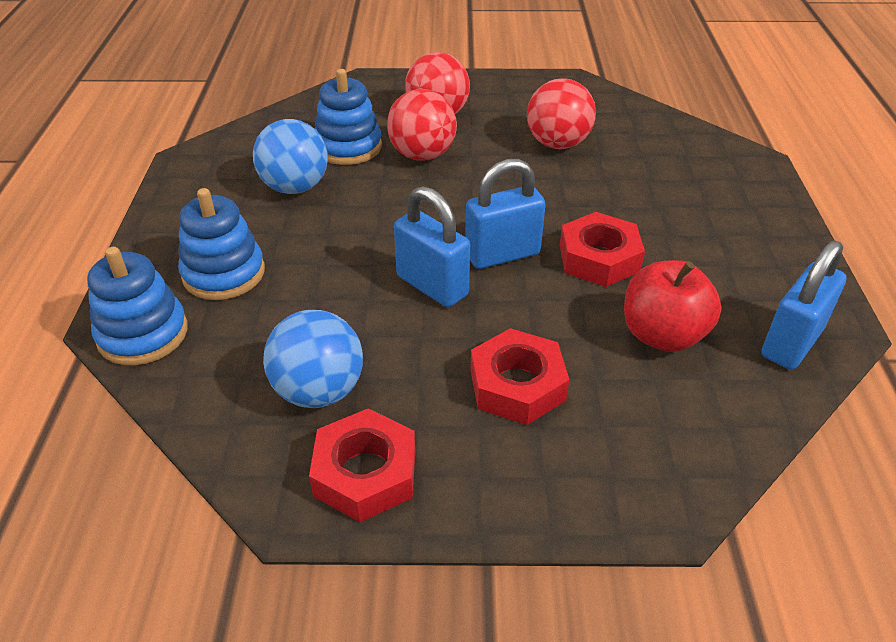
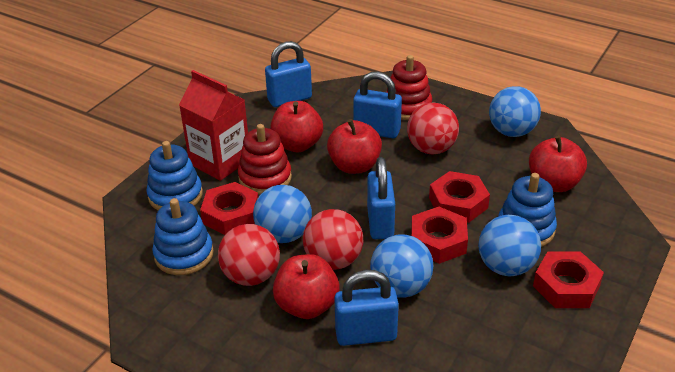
blue ball: [253,119,328,194] [263,310,363,408] = 2 -> [253,185,312,243] [370,235,433,298] [478,215,541,276] [489,86,541,137] = 4
blue padlock: [394,186,470,307] [465,159,546,269] [762,241,847,370] = 3 -> [265,41,312,107] [335,270,399,346] [353,72,402,138] [367,157,395,239] = 4
red apple: [624,260,722,352] = 1 -> [270,101,323,152] [273,254,340,319] [327,119,382,174] [529,135,587,192] = 4
red carton: none = 0 -> [179,70,248,181] = 1
red nut: [309,408,415,522] [470,328,569,425] [560,212,645,287] = 3 -> [200,182,258,235] [411,207,468,264] [429,171,490,223] [533,252,604,308] = 4
red stacking toy: none = 0 -> [238,124,292,195] [386,55,432,120] = 2

